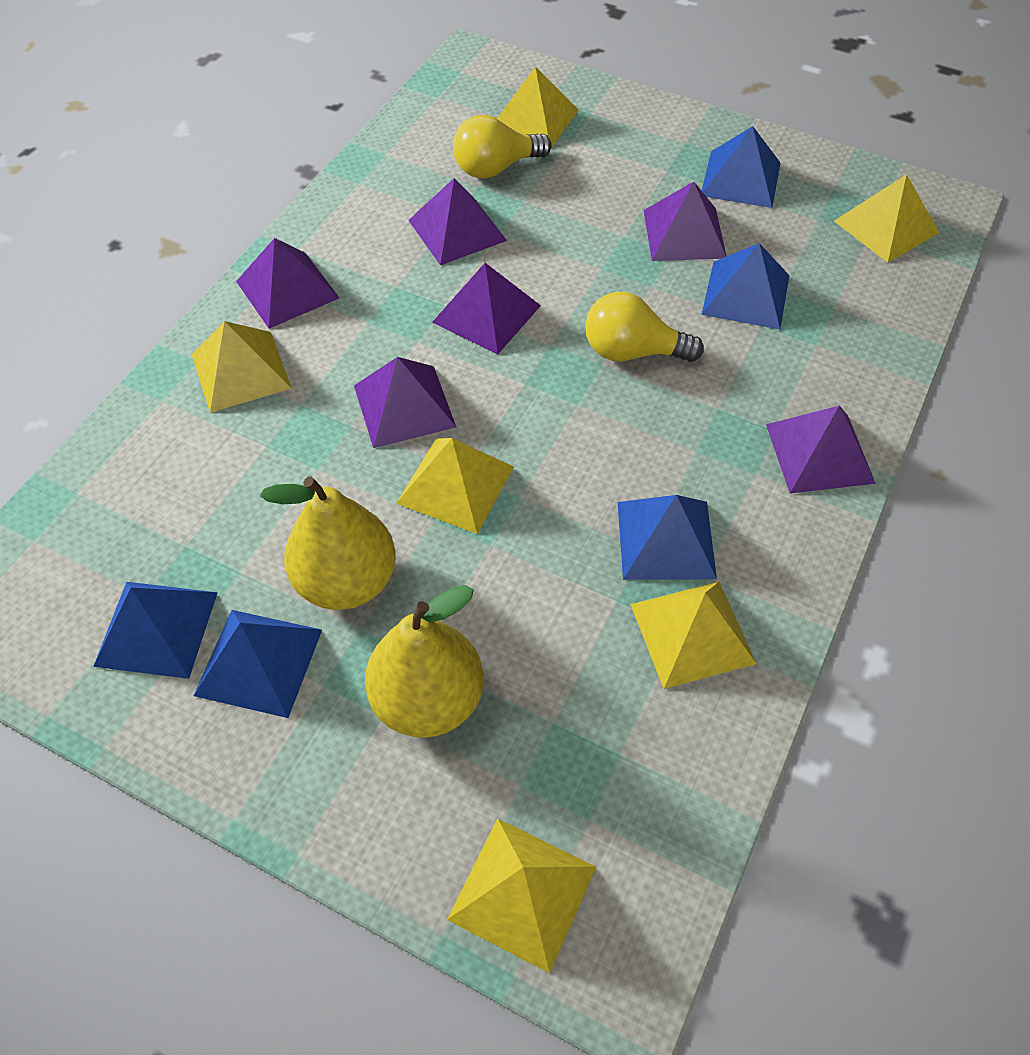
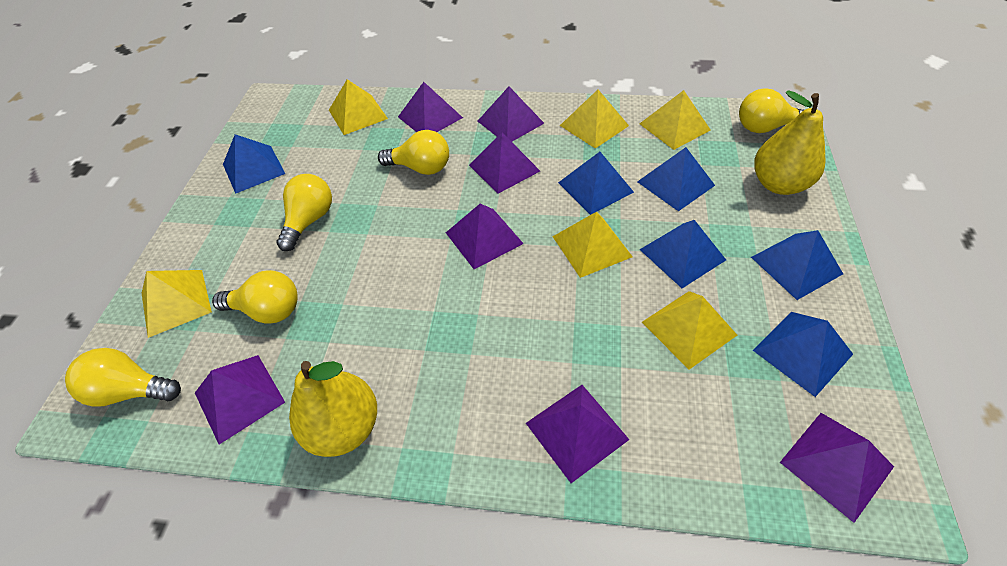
blue pyramid: [93,582,218,679] [194,610,322,718] [618,495,717,580] [701,243,790,329] [702,126,781,208] = 5 -> [223,134,285,194] [558,152,634,215] [637,147,715,211] [639,220,726,288] [751,230,843,300] [753,312,853,397] = 6
purple pyramid: [236,238,339,329] [354,357,456,448] [408,178,507,265] [432,263,541,354] [643,182,726,261] [766,406,876,494] = 6 -> [195,355,285,445] [398,82,463,132] [446,204,524,269] [469,132,540,194] [478,87,544,142] [526,385,629,483] [780,413,894,523] = 7
yellow light bulb: [453,115,552,178] [585,292,704,362] = 2 -> [65,348,181,407] [212,270,298,324] [276,174,332,251] [378,130,449,175] [739,88,804,133] = 5

